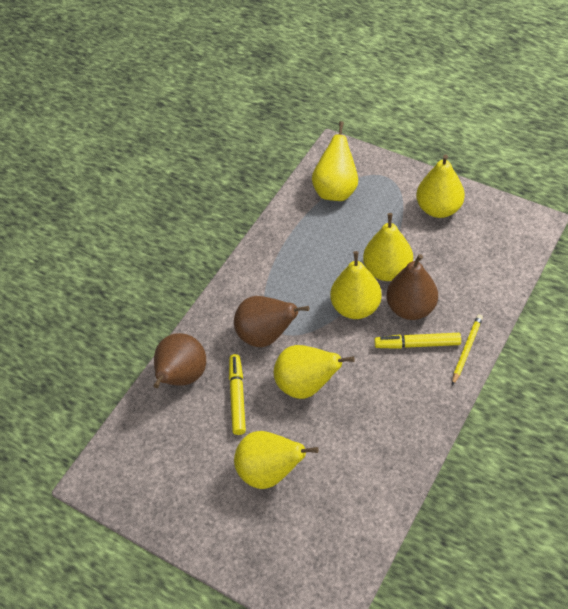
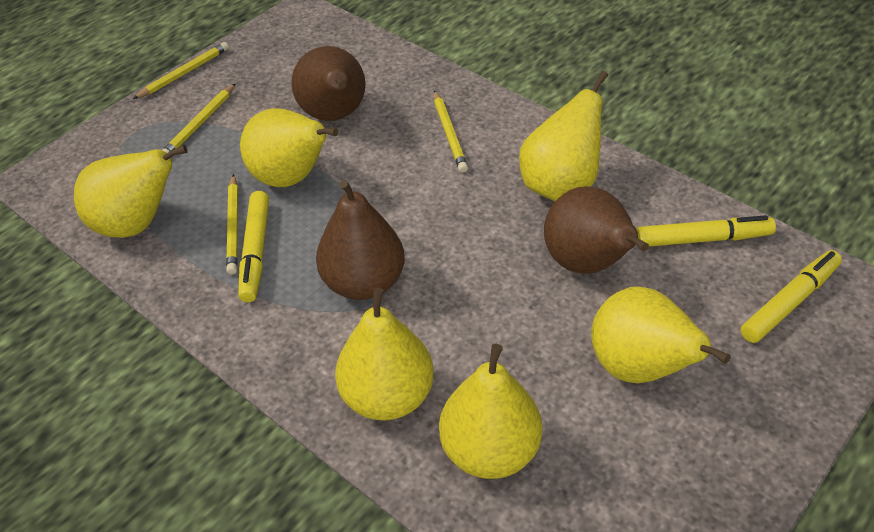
yellow marker: [229,354,246,435] [374,333,461,349] = 2 -> [238,191,269,302] [636,215,776,246] [740,250,842,343] = 3
yellow pencil: [452,314,483,386] = 1 -> [133,42,229,99] [163,83,236,153] [226,174,238,275] [434,90,468,173] = 4

